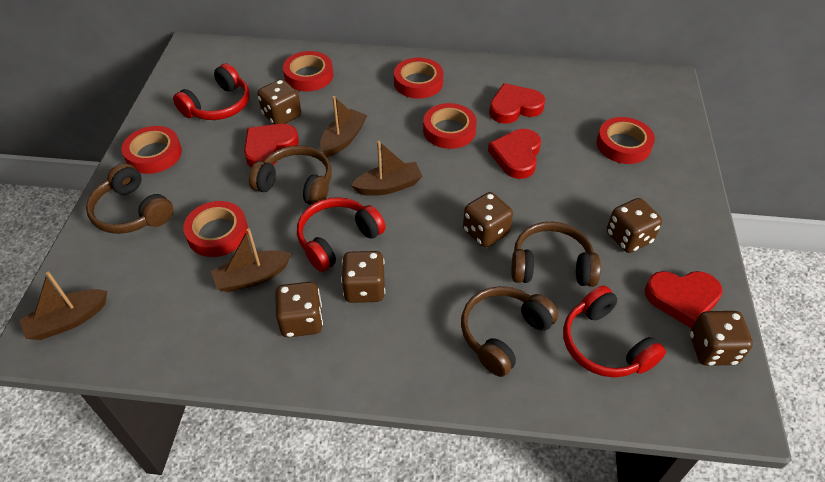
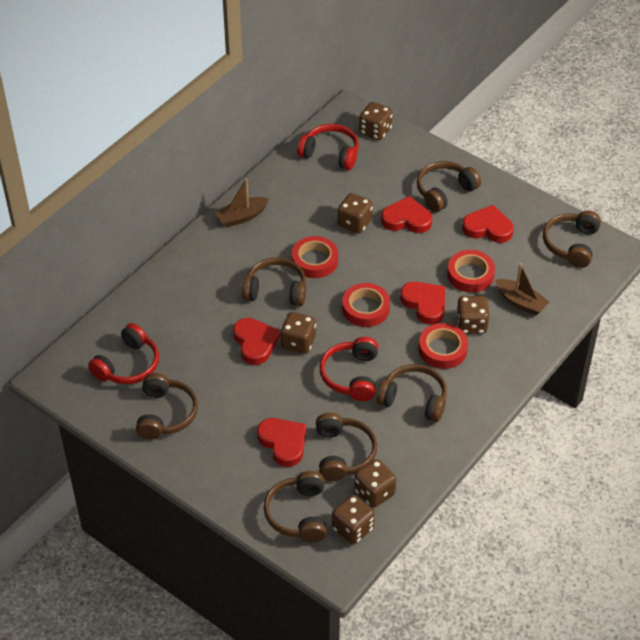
brown boat: [19,272,107,340] [211,228,291,292] [320,96,367,157] [351,141,423,196] = 4 -> [215,178,269,227] [495,263,549,316] = 2
brown headphones: [86,163,174,234] [249,145,332,204] [461,286,558,377] [511,222,601,287] = 4 -> [136,373,198,440] [242,257,306,306] [264,471,327,543] [316,413,377,481] [377,364,447,422] [417,161,481,212] [543,211,601,268] = 7
red heart: [244,124,299,168] [488,129,541,179] [489,83,545,124] [645,271,723,329] = 4 -> [233,318,280,365] [257,418,306,467] [381,196,432,233] [400,282,445,324] [462,205,514,243] = 5
red tape: [122,126,182,174] [183,201,248,257] [283,51,333,91] [394,58,443,99] [423,103,477,149] [597,117,655,164] = 6 -> [292,236,338,278] [342,283,390,327] [419,323,468,369] [447,250,495,293] = 4

